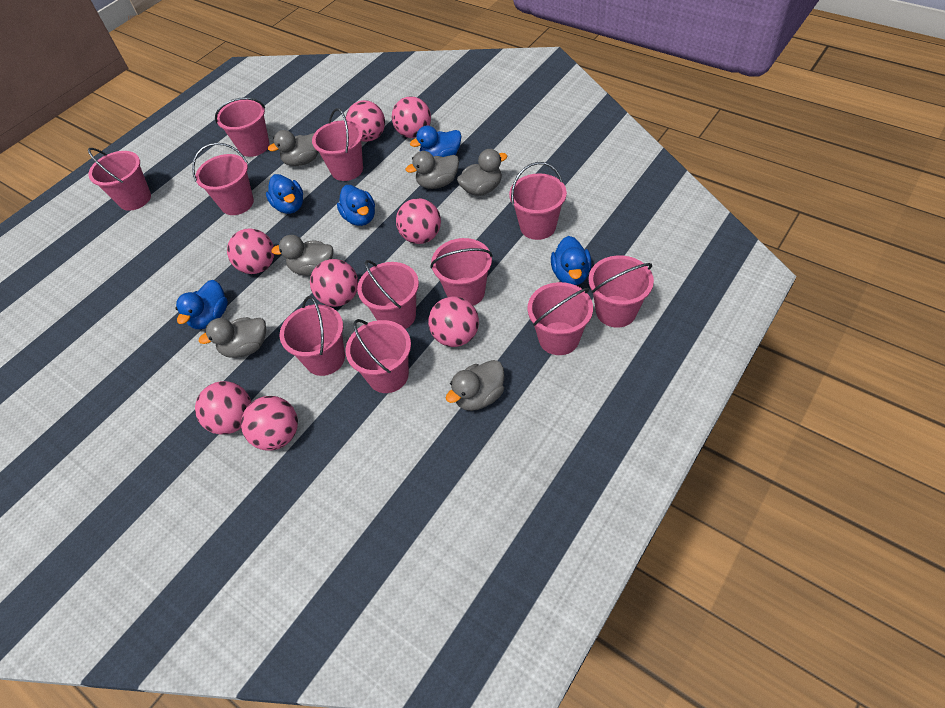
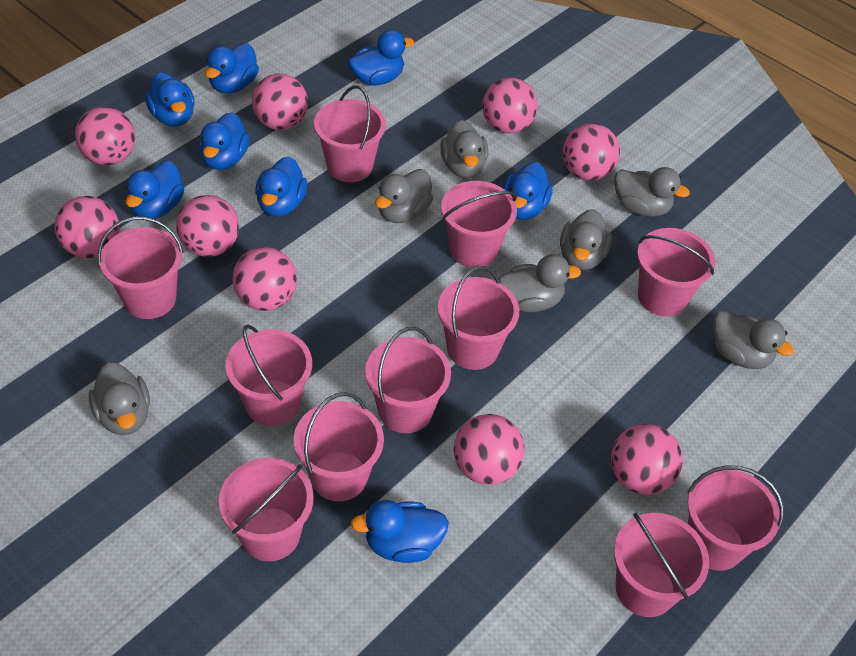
blue duck: [175,280,228,329] [266,174,303,214] [337,185,375,226] [410,126,461,157] [551,236,592,285] = 5 -> [126,161,184,219] [145,72,195,126] [199,112,250,170] [205,43,259,94] [255,157,307,216] [348,30,414,85] [351,500,449,563] [503,162,553,220] = 8
grey duck: [199,317,266,358] [268,130,318,166] [271,235,333,276] [406,151,459,189] [446,360,504,411] [457,149,508,196] = 6 -> [89,362,150,435] [375,169,433,223] [440,120,488,178] [498,254,581,312] [560,209,612,270] [614,167,690,217] [713,310,794,369] = 7
pink ball: [195,381,251,435] [227,228,274,274] [241,396,298,451] [310,259,358,307] [346,100,385,142] [392,96,431,138] [396,198,441,244] [428,296,479,347] = 8 -> [55,196,120,258] [75,107,135,165] [176,195,239,257] [232,247,297,311] [252,74,308,130] [454,414,525,485] [483,77,538,134] [563,123,620,181] [611,424,683,495] = 9

